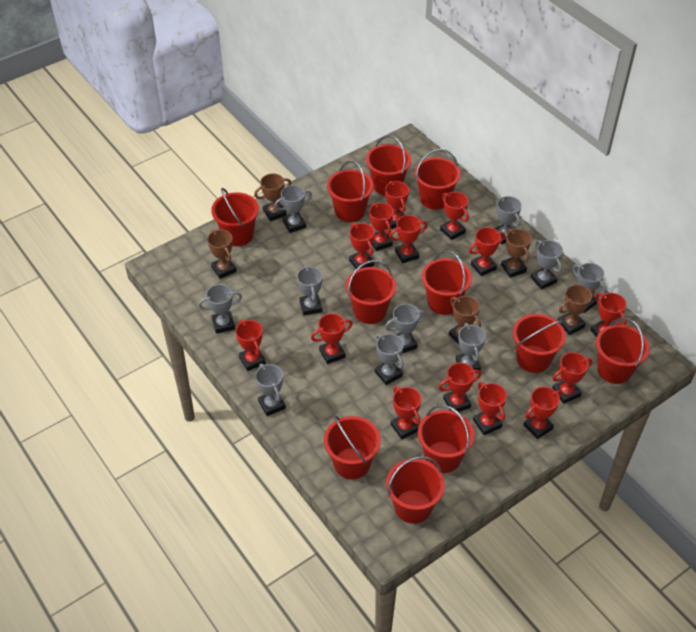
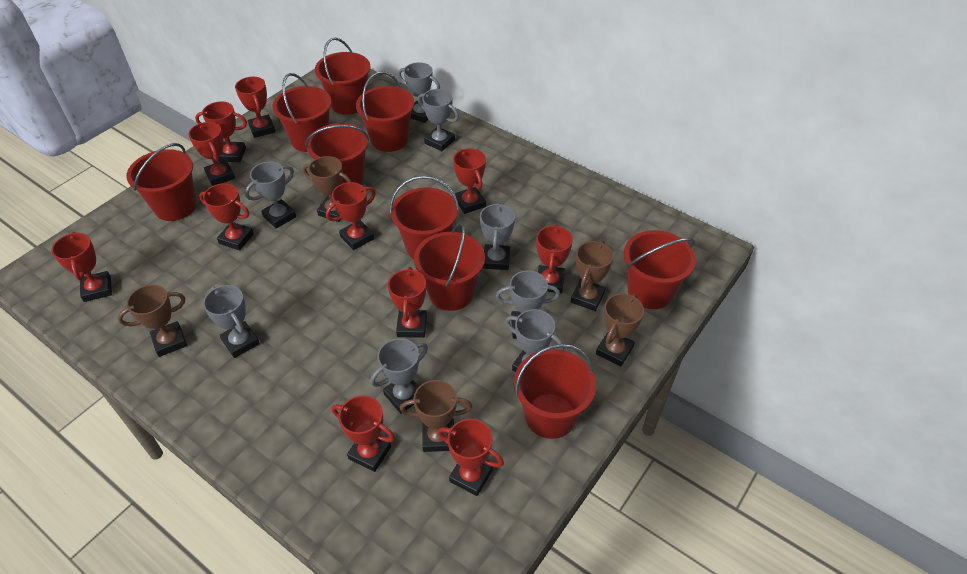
grey trophy: [198,284,242,334] [255,363,286,416] [274,185,312,233] [297,265,323,315] [375,334,404,385] [385,304,426,353] [456,323,486,370] [494,196,522,244] [531,240,563,290] [573,263,607,313] = 10 -> [203,285,260,358] [245,162,296,229] [370,338,428,413] [398,62,440,123] [418,89,459,151] [480,203,515,270] [496,270,560,339] [505,309,564,372] = 8
red bucket: [211,188,259,246] [324,416,381,479] [327,161,373,222] [346,260,396,324] [366,135,411,196] [386,456,445,524] [415,149,460,210] [418,405,474,473] [422,251,472,315] [513,314,566,373] [596,317,650,384] = 11 -> [126,143,197,221] [272,73,332,152] [305,123,369,184] [315,38,370,115] [356,71,414,152] [390,176,459,259] [414,222,485,311] [514,344,596,439] [624,230,696,309] = 9
red trophy: [235,320,266,371] [311,313,353,364] [349,223,375,269] [369,203,394,251] [385,181,409,229] [389,215,428,264] [391,386,421,439] [438,363,482,412] [440,192,469,240] [469,227,505,276] [473,382,507,435] [523,387,562,439] [552,352,592,404] [590,293,627,337] = 14 -> [51,232,112,302] [188,122,235,186] [195,101,247,162] [199,183,254,250] [235,77,276,138] [326,182,376,250] [332,395,395,472] [388,267,427,338] [438,419,504,496] [453,148,486,214] [536,224,573,293] = 11

